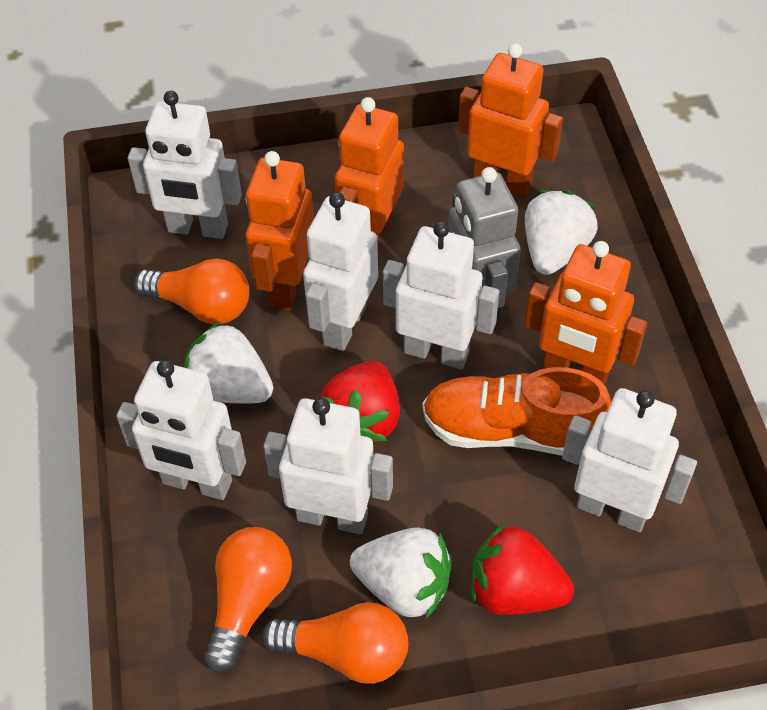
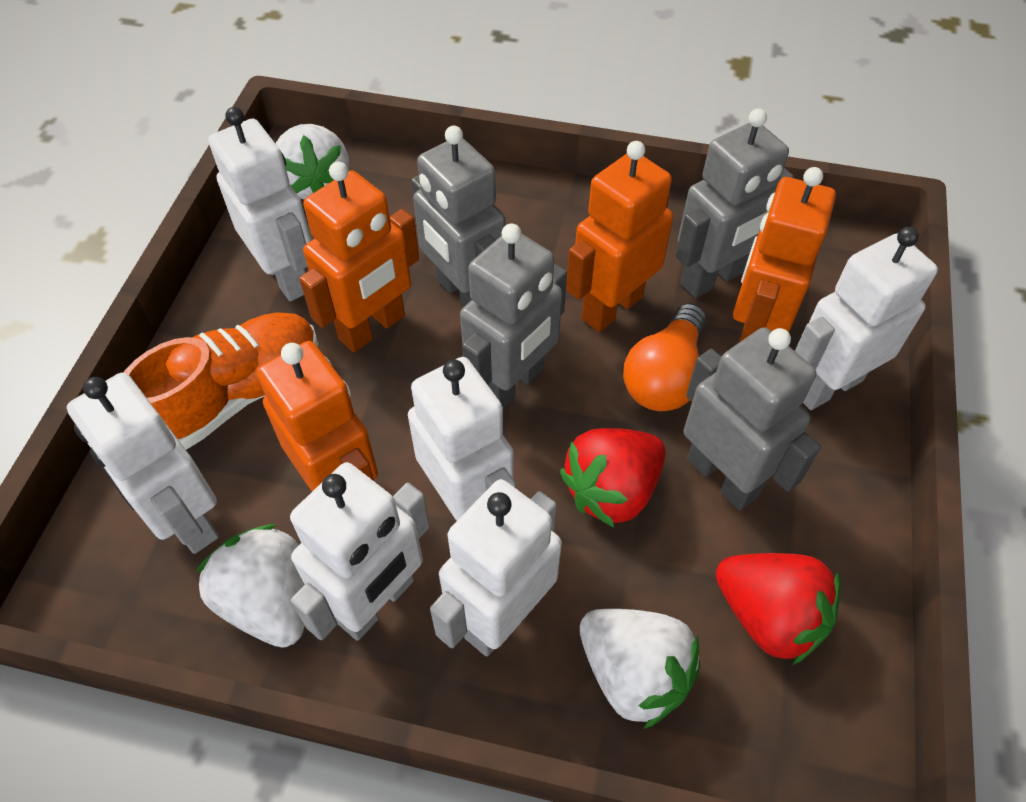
grey robot: [448,167,521,322] = 1 -> [411,126,506,307] [460,224,567,408] [676,108,794,298] [684,327,821,510] = 4
orange light bulb: [134,259,249,324] [204,527,292,674] [262,602,408,684] = 3 -> [623,303,706,411] = 1

